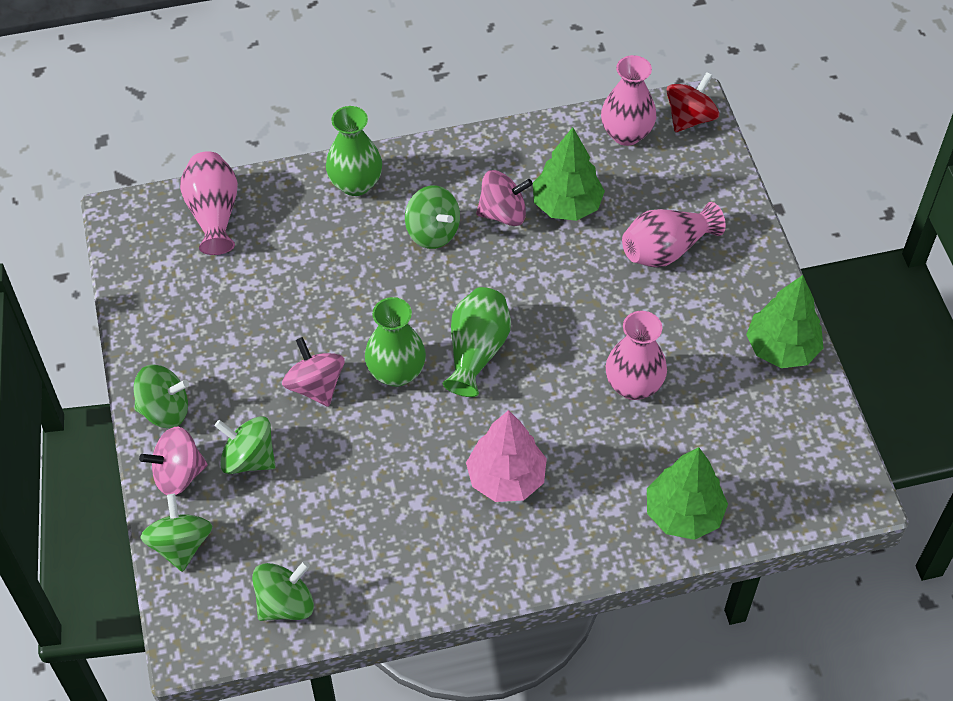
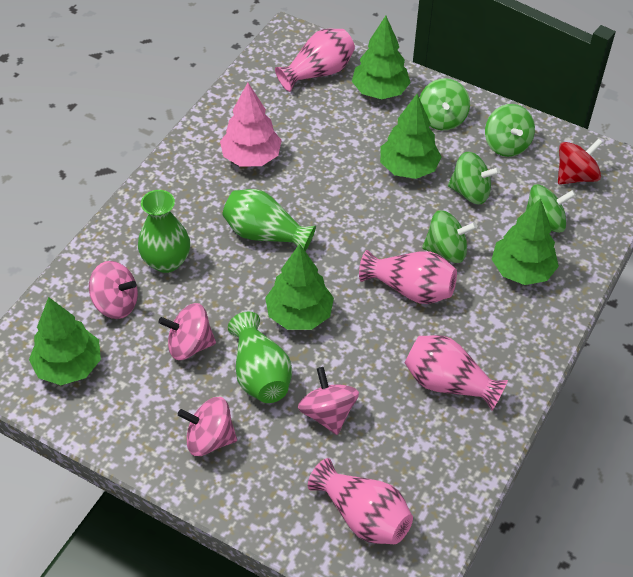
green tree: [533,127,605,221] [647,447,728,540] [746,275,823,368] = 3 -> [29,297,101,385] [265,244,334,330] [352,16,411,99] [380,94,442,179] [492,198,559,285] = 5
pink spinning top: [139,427,208,495] [282,337,345,407] [476,170,533,226] = 3 -> [89,261,138,319] [159,303,216,360] [178,397,237,456] [298,367,359,435] = 4

